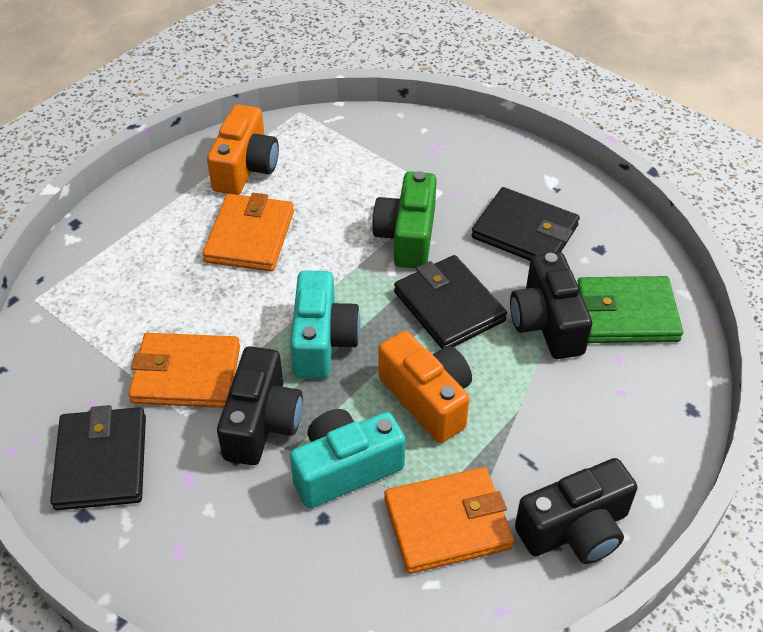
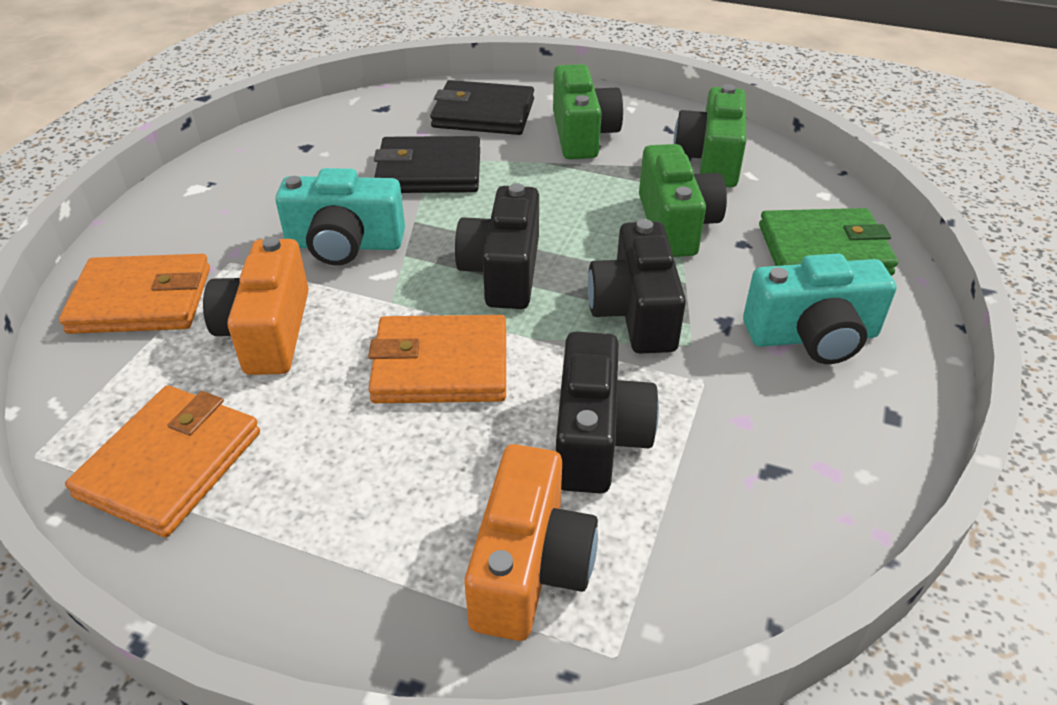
black wallet: [50,405,146,510] [394,255,507,349] [471,187,580,261] = 3 -> [374,136,480,193] [430,80,534,135] = 2
green camera: [372,171,437,269] = 1 -> [553,64,623,159] [639,144,727,257] [674,84,746,187] = 3

